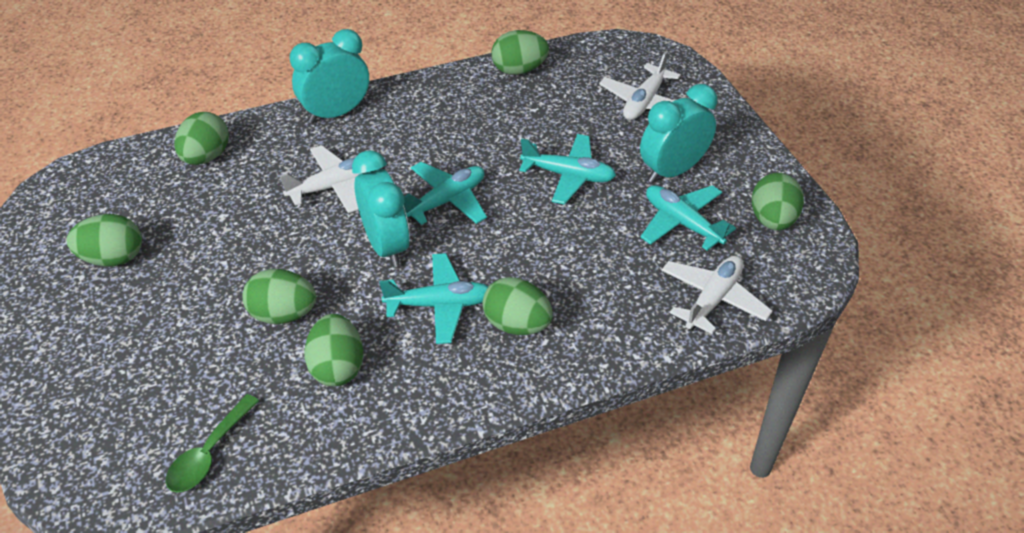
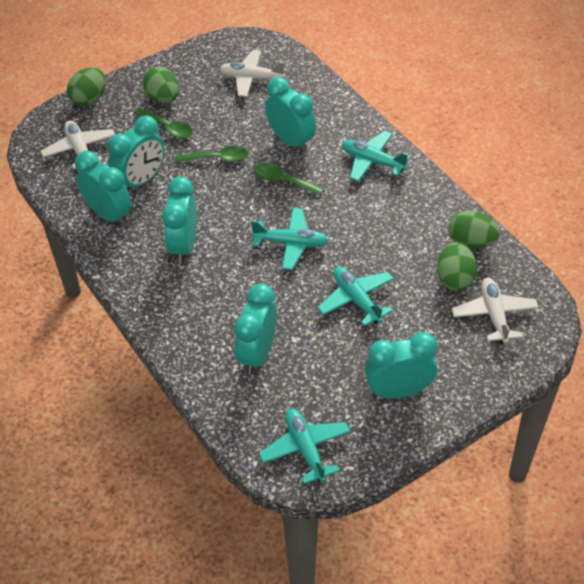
green egg: [67,214,142,267] [175,112,229,165] [242,269,316,324] [304,314,364,386] [482,277,553,335] [491,30,549,75] [752,173,804,230] = 7 -> [67,67,106,107] [143,67,179,104] [437,242,477,291] [448,211,500,249] = 4
green spoon: [166,394,259,493] = 1 -> [134,108,193,138] [175,146,248,163] [254,163,324,196] = 3
turquoise clock: [290,29,369,123] [352,150,410,267] [640,84,717,183] = 3 -> [75,151,132,227] [108,115,165,190] [162,177,197,264] [234,283,277,375] [265,77,316,153] [365,332,438,399] = 6

